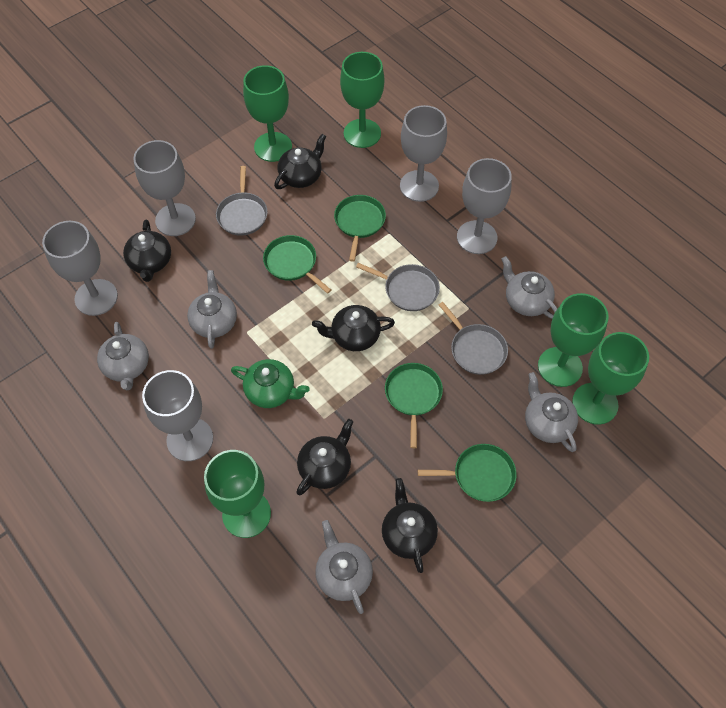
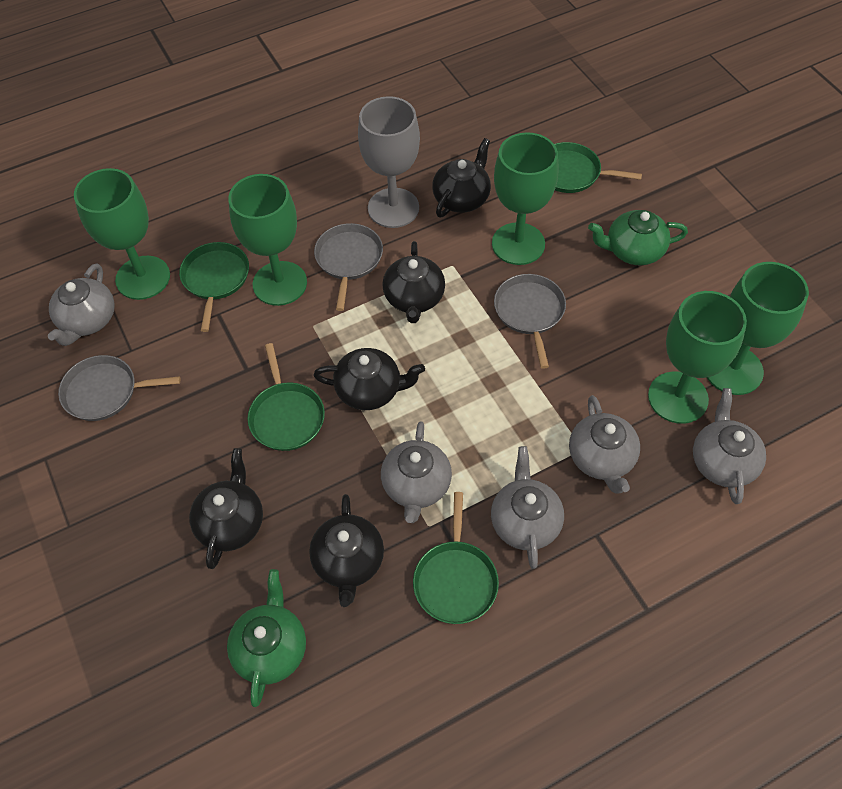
green teapot: [231,359,310,408] = 1 -> [227,569,306,707] [588,210,688,265] = 2
grey goblet: [42,221,118,316] [133,140,196,236] [142,370,213,461] [400,105,447,202] [457,158,512,254] = 5 -> [358,96,420,228] = 1

